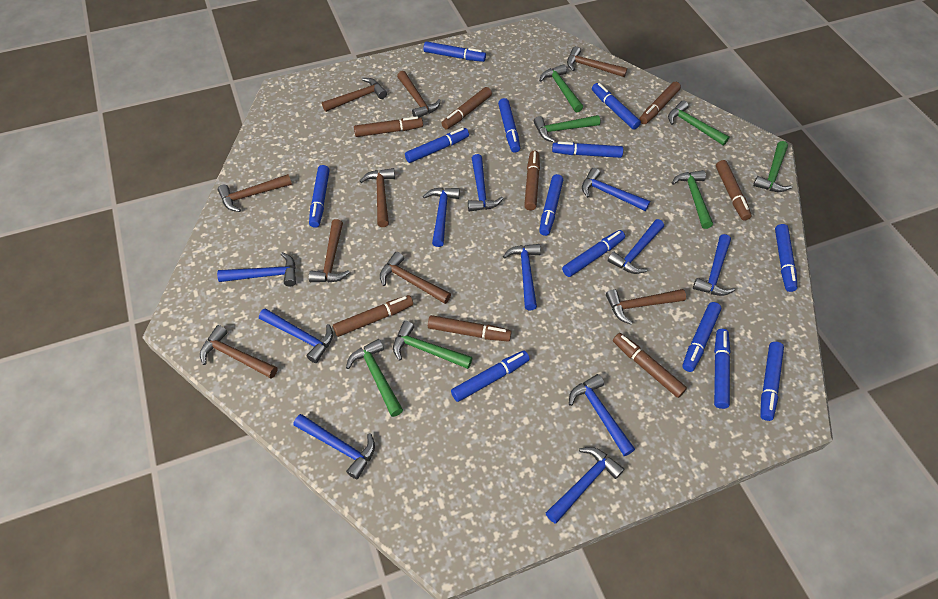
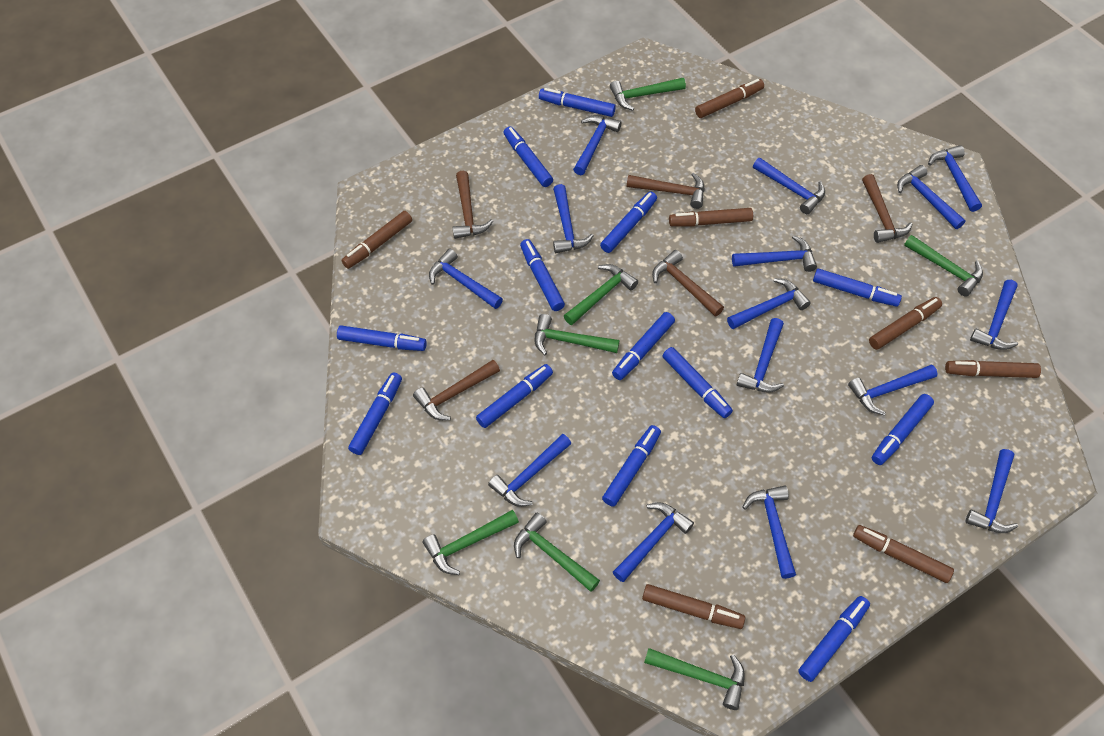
blue hammer: [217,252,296,287] [259,308,333,363] [294,414,375,479] [423,188,460,247] [468,154,503,211] [503,244,541,310] [546,447,624,524] [569,374,635,456] [582,168,650,211] [608,219,664,274] [693,234,735,296] = 11 -> [429,248,503,309] [488,434,571,507] [553,184,594,253] [573,115,621,175] [613,503,694,582] [727,278,811,329] [732,235,817,272] [737,318,784,393] [742,485,796,579] [753,158,825,214] [848,364,938,415] [897,165,966,229] [928,145,982,212] [965,449,1018,533] [970,280,1018,350] = 15
brown hammer: [200,325,277,379] [218,174,292,212] [309,219,350,282] [322,78,387,112] [360,168,395,227] [380,252,451,304] [397,71,441,118] [567,46,627,77] [606,289,686,325] = 9 -> [413,360,500,420] [452,171,493,239] [627,173,705,209] [652,250,724,316] [862,174,913,243] = 5
brown marker: [333,295,413,337] [354,116,423,137] [428,315,512,342] [441,87,492,129] [524,151,540,211] [613,333,687,398] [639,82,681,124] [716,160,752,221] = 8 -> [341,211,412,269] [642,584,745,629] [669,208,753,226] [695,79,764,118] [853,525,954,583] [869,297,942,350] [945,360,1041,378] = 7

